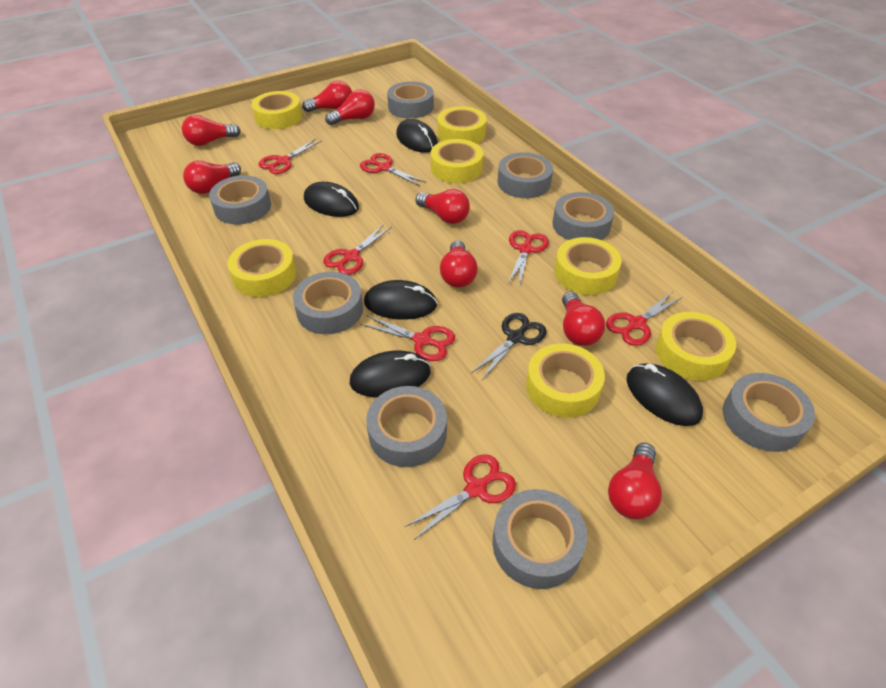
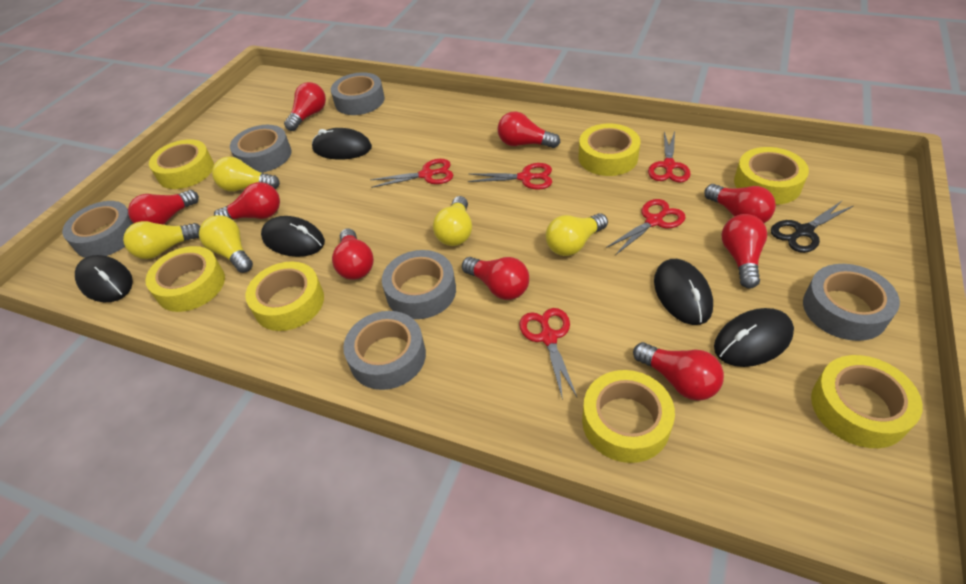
grey tape: [209,175,271,225] [293,272,363,334] [366,386,447,467] [387,82,434,119] [492,489,587,589] [498,152,553,198] [552,192,614,240] [723,373,815,452] = 8 -> [62,201,134,258] [230,125,292,173] [331,72,385,115] [343,311,426,390] [382,250,456,319] [803,264,900,341] = 6
red light bulb: [182,115,241,146] [183,161,241,194] [302,81,352,112] [325,89,375,125] [416,189,470,224] [440,240,478,288] [562,291,605,346] [608,443,662,519] = 8 -> [128,190,199,225] [214,182,280,220] [284,82,326,131] [332,228,374,280] [462,257,529,300] [497,112,560,148] [633,342,724,401] [704,184,776,223] [722,214,767,289] = 9
red scissors: [258,138,321,174] [323,224,392,275] [360,153,425,186] [361,315,455,361] [405,454,516,540] [508,230,549,286] [606,292,683,346] = 7 -> [370,159,453,188] [468,163,552,190] [519,308,577,400] [606,199,686,255] [648,131,691,183] = 5
yellow light bulb: none = 0 -> [123,221,200,259] [199,215,253,273] [212,156,280,192] [433,196,472,246] [545,213,608,256] = 5

